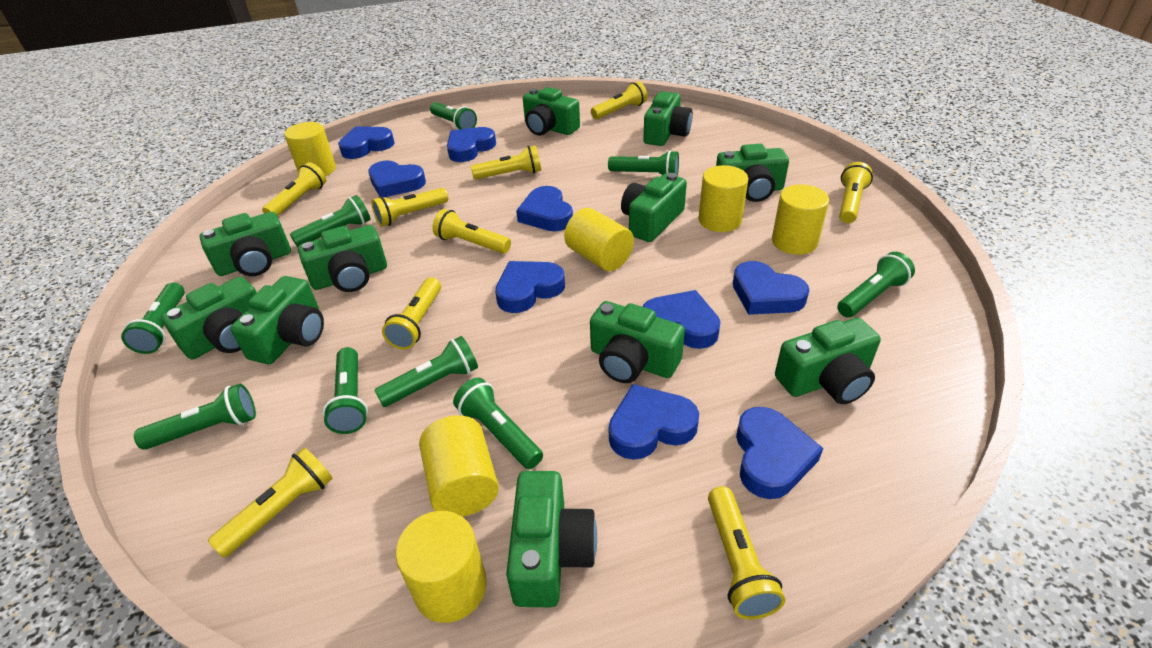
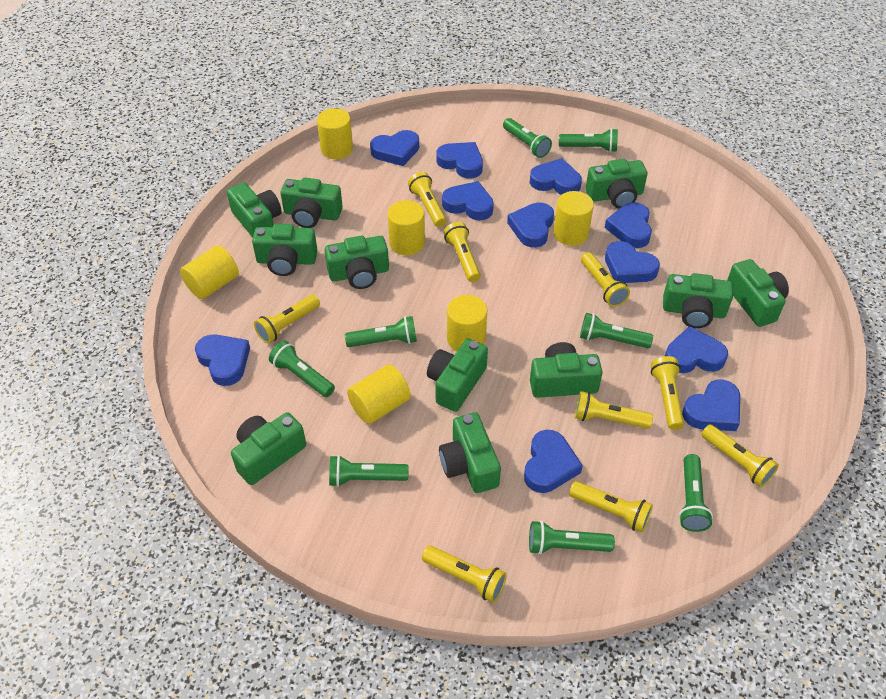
blue heart: [338,126,395,159] [368,161,426,197] [447,127,496,162] [495,261,565,313] [516,186,573,231] [609,384,699,460] [643,290,721,349] [733,261,809,315] [736,407,823,499] = 9 -> [195,334,250,386] [370,130,419,166] [436,142,483,178] [442,181,494,220] [507,202,554,248] [524,430,583,493] [530,158,582,195] [605,202,652,248] [605,241,660,283] [665,326,728,373] [682,379,740,431] = 11
green flashlight: [121,283,185,354] [134,384,256,450] [290,195,371,247] [323,347,368,434] [374,336,478,407] [430,102,477,130] [453,378,543,469] [608,150,679,176] [837,252,915,317] = 9 -> [269,341,335,397] [329,455,409,487] [345,316,417,347] [503,118,552,158] [529,521,615,555] [559,128,618,152] [580,313,653,348] [679,454,713,532] = 8

